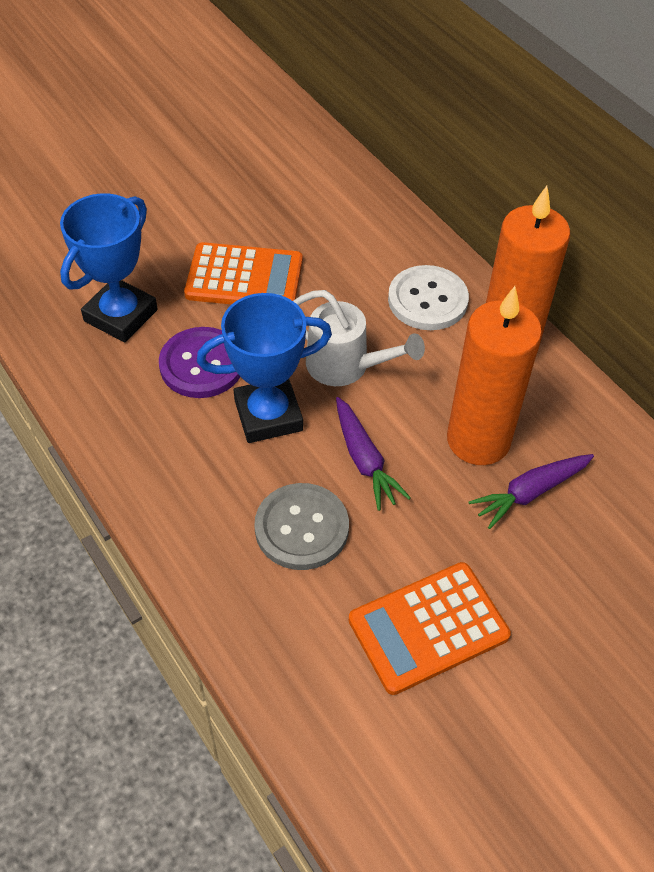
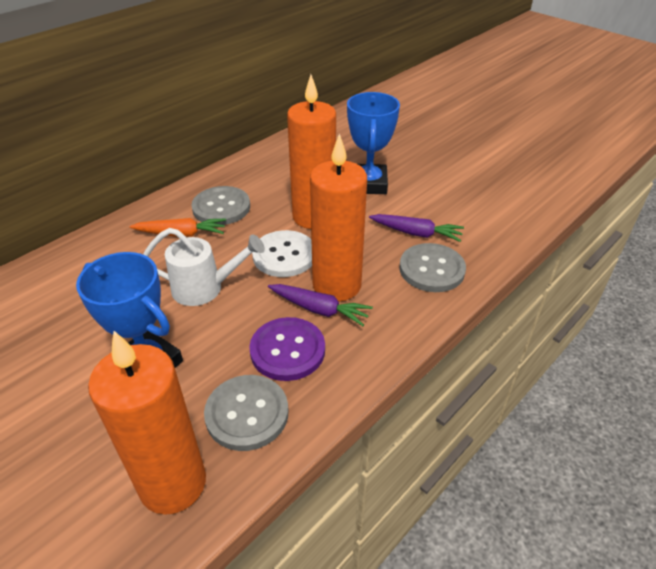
grey button: [254,483,349,570] = 1 -> [191,186,250,225] [204,375,289,451] [399,243,466,292] = 3
orange calculator: [184,242,303,304] [349,562,511,695] = 2 -> none = 0
orange candle: [447,286,542,465] [486,186,570,355] = 2 -> [88,331,206,514] [287,75,336,229] [310,134,367,302] = 3
orange carrot: none = 0 -> [130,218,226,237] = 1

